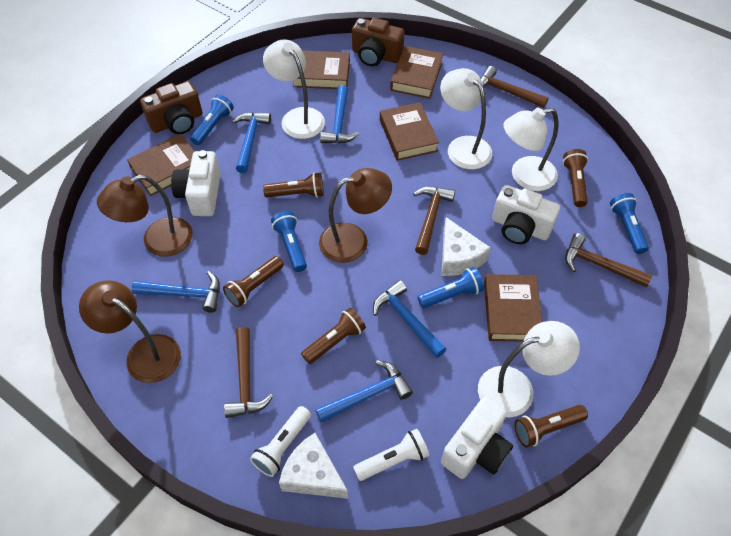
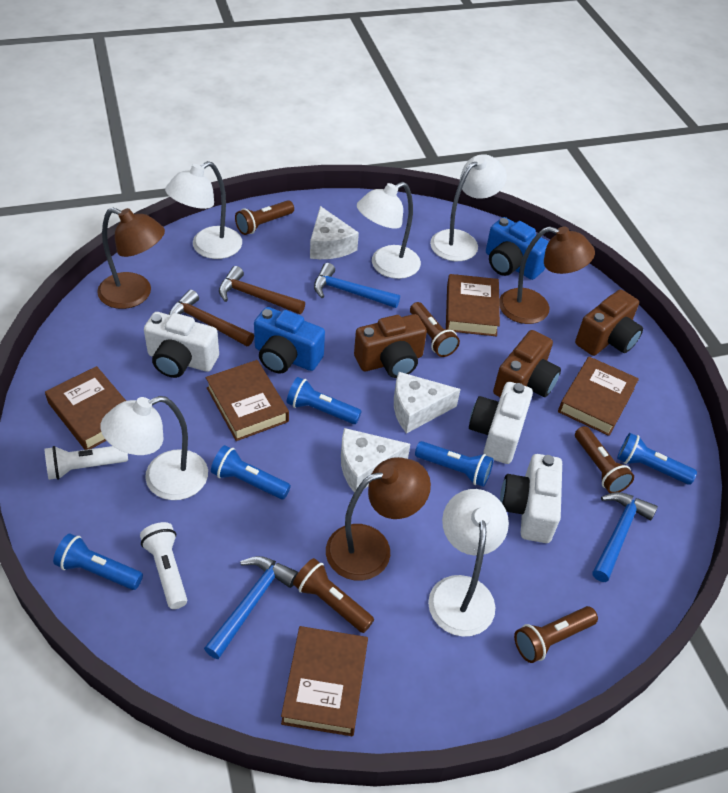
blue camera: none = 0 -> [254,307,325,374] [486,217,549,280] = 2
blue flashlight: [190,94,234,145] [271,211,307,272] [417,267,484,308] [610,193,649,254] = 4 -> [53,534,143,590] [211,445,291,499] [287,377,362,424] [415,441,493,487] [617,433,697,485] = 5
blue hammer: [132,271,220,313] [232,112,271,173] [315,360,413,422] [320,85,359,143] [373,280,446,358] = 5 -> [204,556,299,659] [314,263,400,308] [592,492,658,582] = 3
brown camera: [140,81,202,134] [352,18,405,66] = 2 -> [354,314,427,378] [493,330,561,397] [575,289,643,356] = 3
brown hammer: [224,327,273,418] [413,186,455,255] [480,66,549,108] [565,233,652,287] = 4 -> [169,290,254,346] [219,266,305,314] = 2
white cheese: [279,433,348,499] [441,217,490,276] = 2 -> [310,206,359,259] [341,428,410,493] [394,372,461,434] = 3
white lamp: [263,39,325,139] [440,68,492,169] [478,321,580,417] [504,108,558,191] = 4 -> [100,396,208,500] [165,161,242,259] [357,182,421,279] [428,489,509,637] [430,154,507,261] = 5

